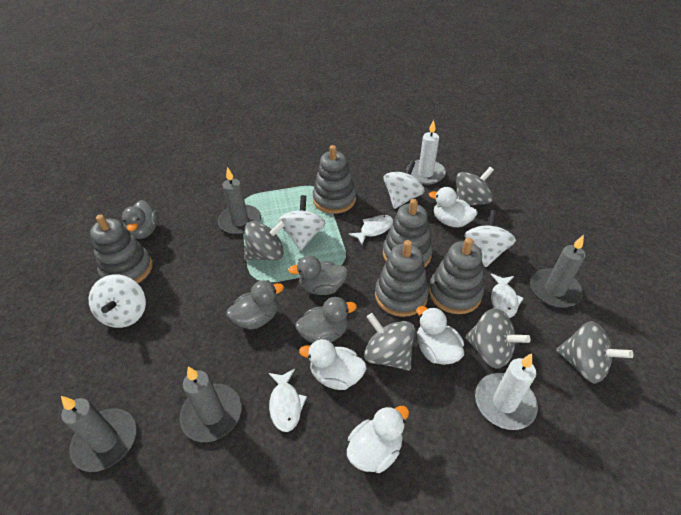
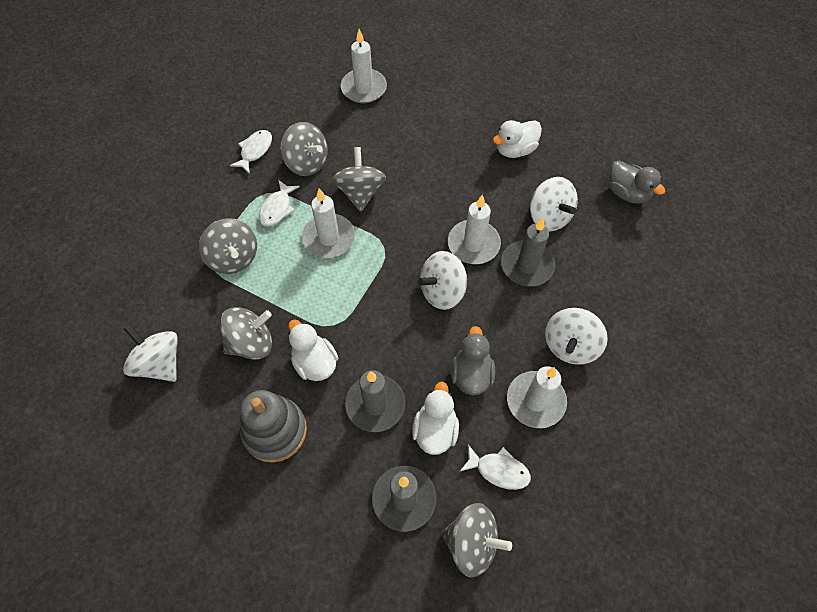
grey candle: [61,396,136,472] [179,366,242,442] [218,167,261,235] [530,235,585,308] = 4 -> [345,370,405,432] [372,466,437,532] [501,218,555,287] = 3
grey duck: [122,200,159,239] [227,280,284,330] [288,255,348,295] [295,297,357,343] = 4 -> [451,326,495,395] [609,161,665,204] = 2
grey stacking toy: [90,214,153,283] [313,145,356,214] [375,240,429,317] [383,199,433,267] [429,238,484,314] = 5 -> [240,390,307,463] = 1
white candle: [407,120,446,185] [475,353,538,430] = 2 -> [302,188,355,258] [341,29,387,103] [448,195,501,264] [507,366,567,428] = 4
white duck: [299,339,367,390] [347,406,409,473] [417,306,464,365] [429,187,478,228] = 4 -> [288,320,338,381] [412,382,459,455] [493,120,542,158] = 3

